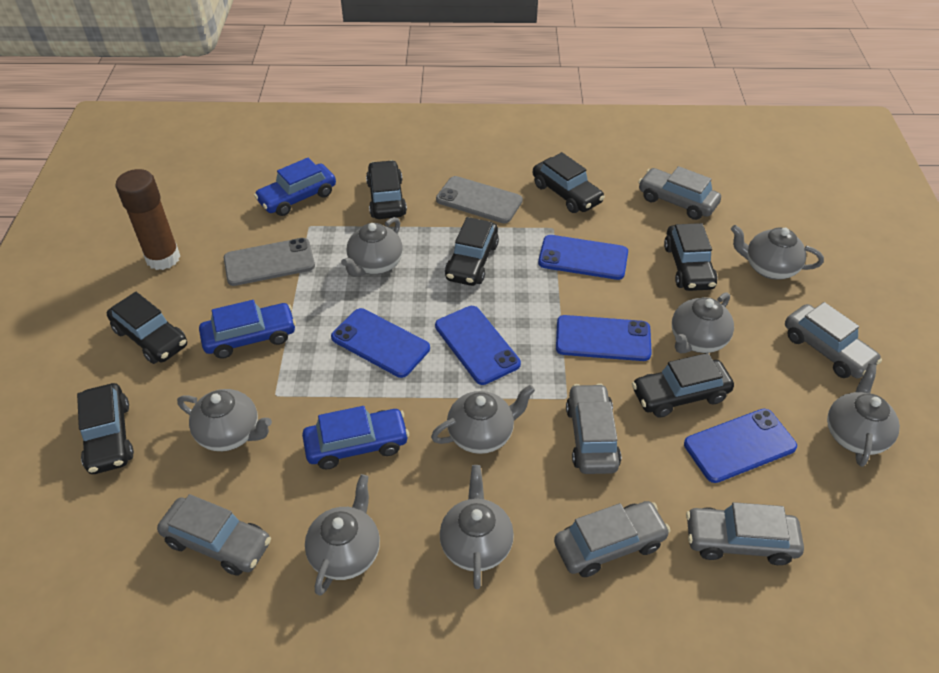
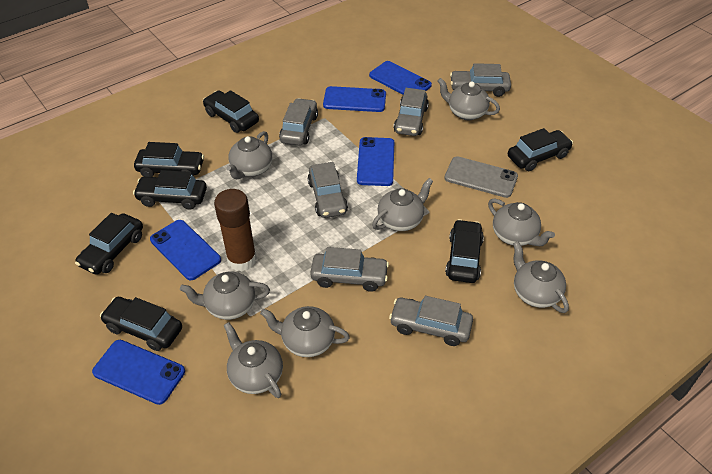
blue car: [199,300,296,359] [254,158,336,216] [302,406,409,469] = 3 -> none = 0
grey phone: [224,238,315,286] [436,176,523,223] = 2 -> [444,156,518,198] = 1

